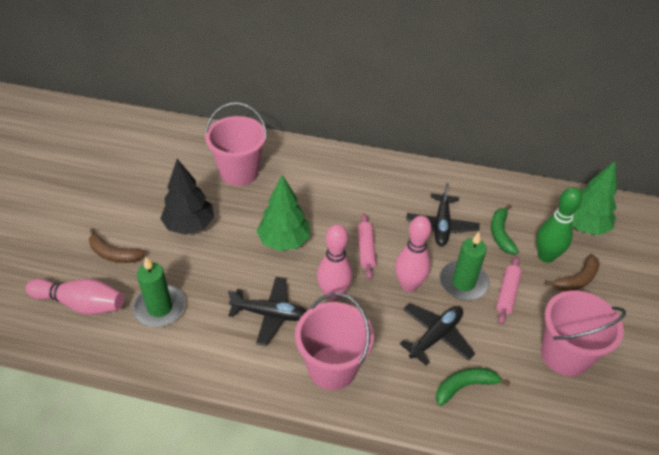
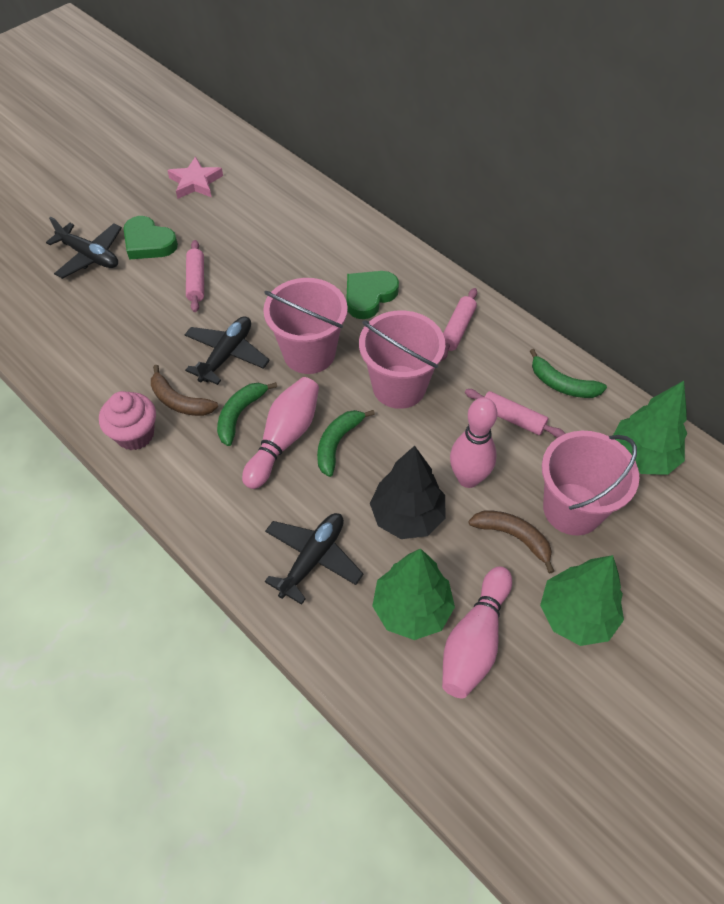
green banana: [436,368,510,406] [491,204,519,254] = 2 -> [217,382,277,446] [317,410,375,477] [530,349,607,398] = 3
green bowling pin: [537,187,582,263] = 1 -> none = 0
green candle: [132,256,186,327] [440,232,490,301] = 2 -> none = 0
green heart: none = 0 -> [123,216,178,259] [346,271,399,319] = 2
green tree: [257,175,310,251] [572,161,617,235] = 2 -> [372,549,455,640] [540,555,624,646] [613,381,687,475] = 3
pink cupcake: none = 0 -> [99,391,156,450] = 1
pink rolling pin: [358,214,376,280] [496,257,522,325] = 2 -> [186,240,204,312] [441,288,477,361] [465,389,565,438] = 3
pink star: none = 0 -> [167,156,223,199] = 1

